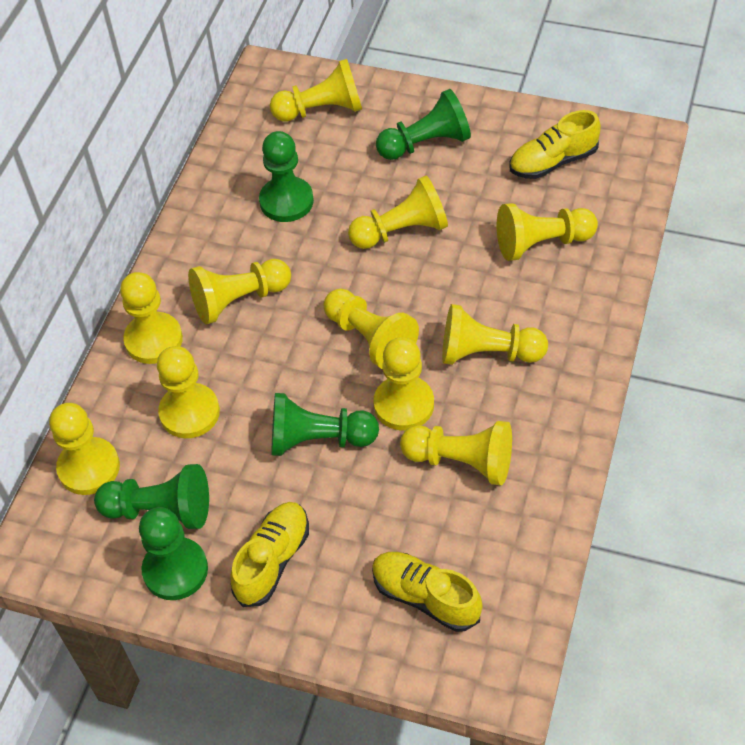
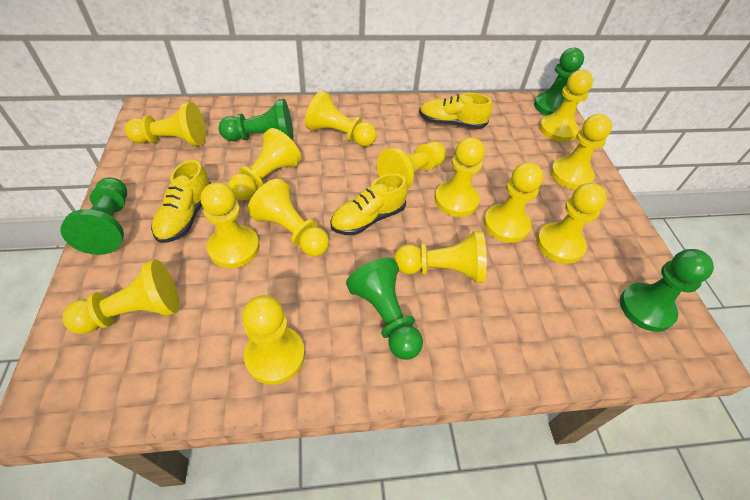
yellow pawn: [49,403,120,495] [120,272,183,364] [157,346,220,438] [188,259,291,324] [270,59,362,122] [323,289,419,369] [348,175,448,249] [374,337,434,430] [400,421,512,485] [442,304,548,365] [497,203,598,261] = 11 -> [63,259,180,334] [125,102,206,146] [201,182,260,268] [228,128,301,201] [242,295,305,385] [248,179,329,257] [305,91,377,147] [377,142,446,188] [394,231,487,283] [435,137,485,217] [483,162,543,243] [536,183,607,264] [539,70,593,142] [550,114,612,189] = 14

